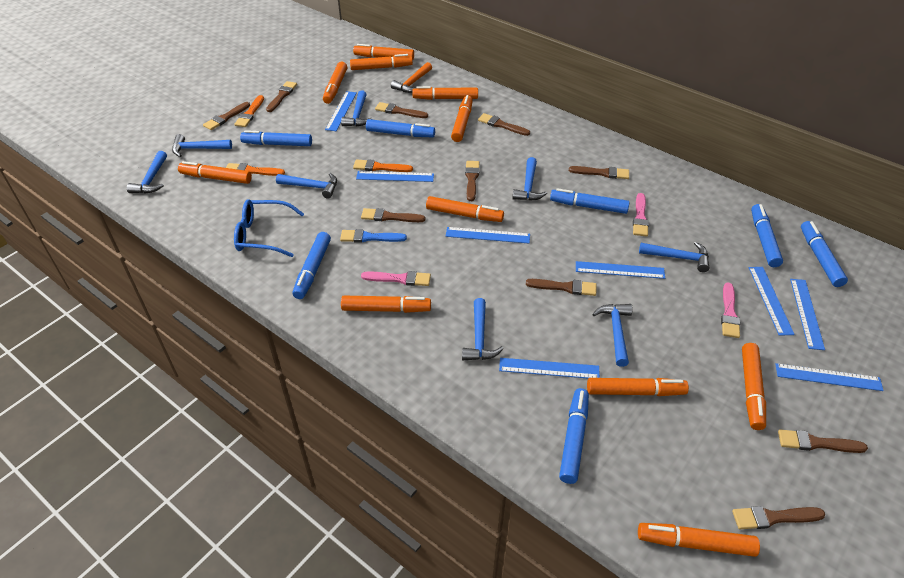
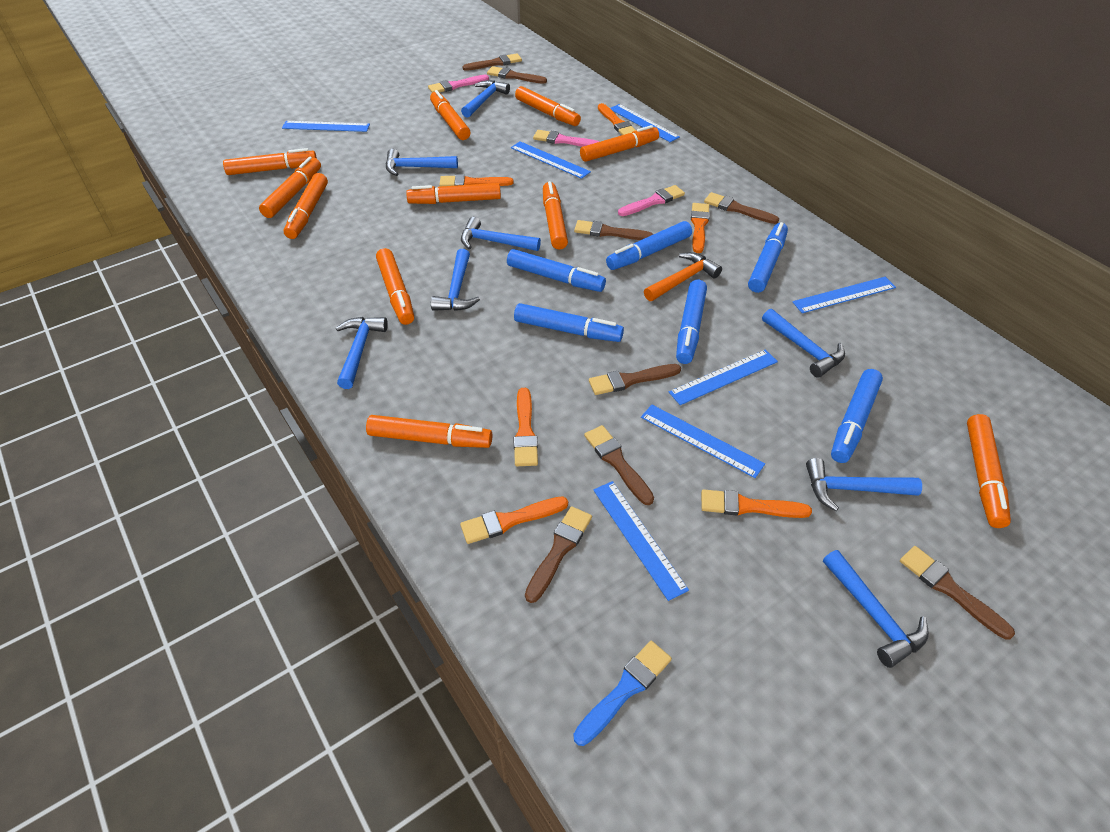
blue glasses: [234,199,304,257] = 1 -> none = 0
blue marker: [240,130,312,146] [292,232,331,299] [366,119,435,137] [550,188,630,214] [559,388,589,484] [751,204,783,267] [801,221,848,287] = 7 -> [507,249,606,292] [514,303,624,342] [606,221,692,270] [676,280,707,364] [748,222,788,293] [831,369,883,463] = 6
blue ruler: [325,91,357,131] [356,171,434,182] [446,227,530,244] [499,358,600,378] [576,261,665,279] [749,267,795,336] [776,363,884,391] [790,279,825,350] = 8 -> [282,121,370,132] [511,141,591,179] [594,481,689,601] [610,104,680,142] [641,405,765,478] [669,349,778,405] [792,277,896,313] = 7
brown brush: [203,102,250,130] [266,81,297,112] [361,208,425,222] [375,102,428,118] [465,161,480,201] [478,113,530,136] [526,279,597,296] [569,166,629,179] [732,506,825,529] [778,429,868,453] = 10 -> [462,53,522,71] [487,66,547,84] [525,506,592,603] [574,220,653,240] [584,425,654,505] [589,364,681,395] [704,192,779,224] [900,546,1015,639] = 8
orange brush: [226,163,285,176] [234,95,264,127] [353,159,413,172] = 3 -> [440,174,513,186] [460,496,568,544] [514,388,538,466] [598,103,636,135] [691,203,710,253] [701,489,812,518] = 6

